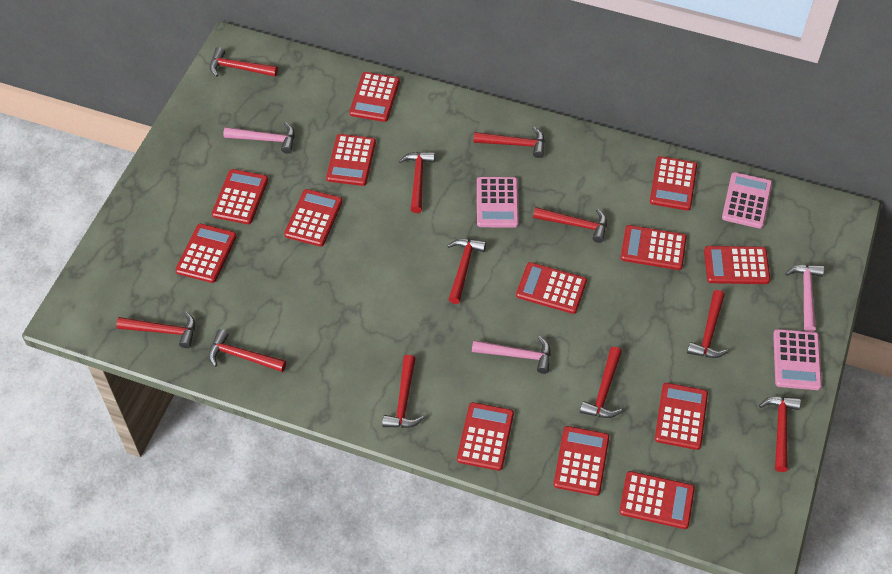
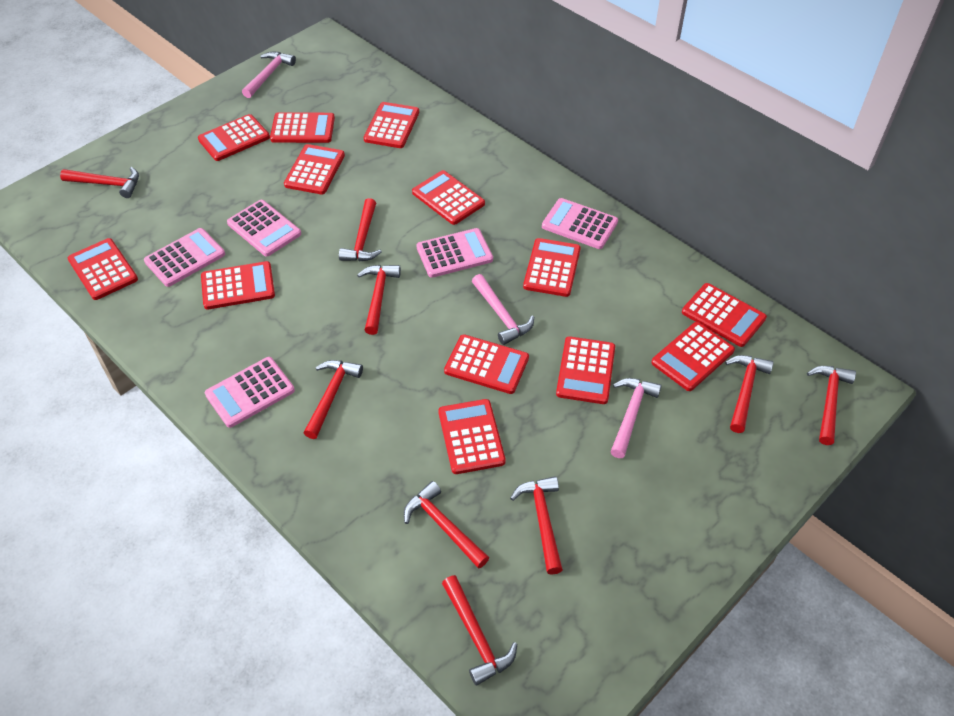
pink calculator: [477,177,519,228] [722,172,772,229] [773,329,822,390] = 3 -> [144,228,225,287] [205,357,295,428] [227,200,301,256] [416,228,493,278] [542,198,618,249] = 5
red hammer: [117,312,195,348] [209,329,286,372] [210,47,278,77] [382,355,424,428] [399,152,435,213] [447,239,486,304] [474,127,545,158] [533,207,607,243] [580,347,622,418] [687,290,728,358] [759,397,801,472] = 11 -> [60,167,139,198] [304,360,363,439] [339,198,382,261] [357,265,401,335] [404,481,489,569] [442,575,517,686] [510,476,563,575] [725,355,774,433] [807,366,856,445] = 9

